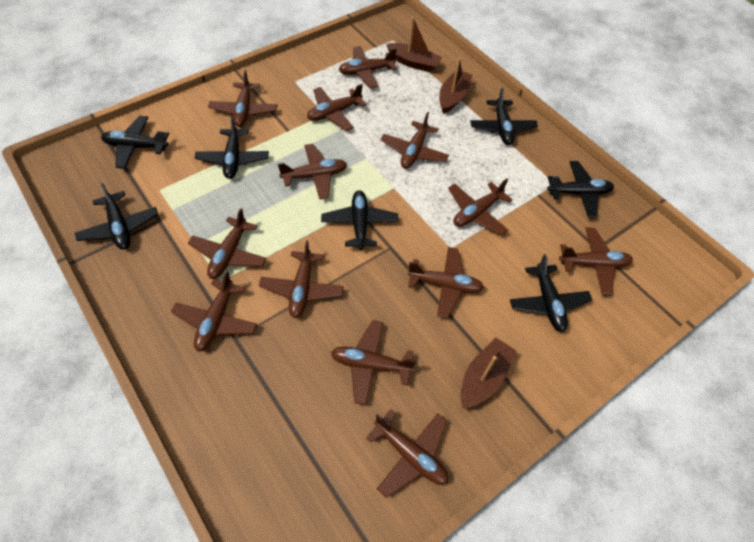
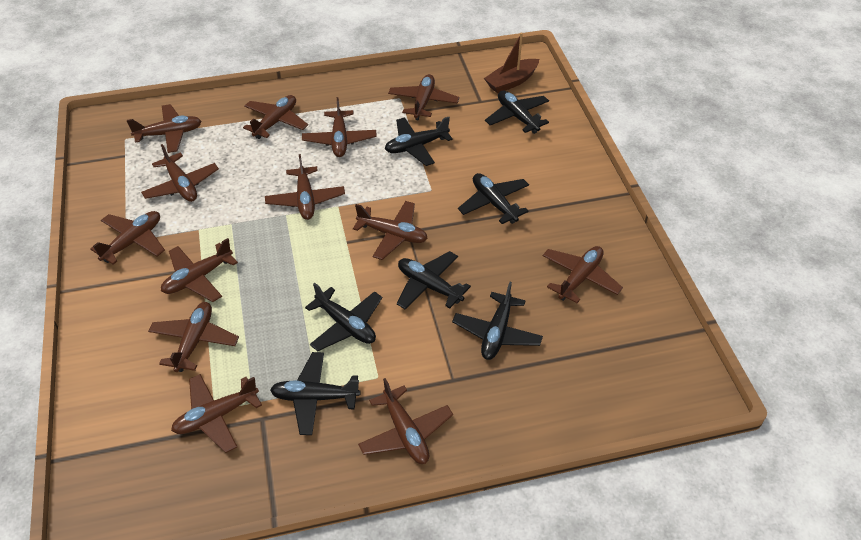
brown boat: [386,17,442,72] [439,57,472,114] [460,337,516,409] = 3 -> [484,33,539,93] = 1

